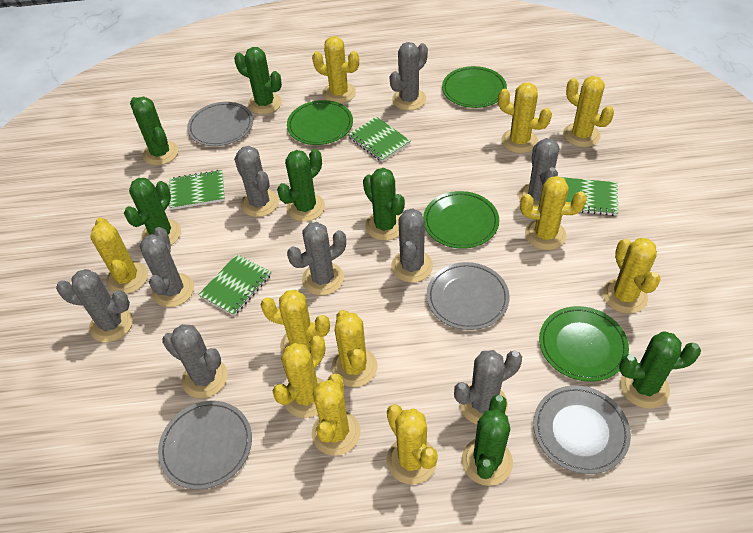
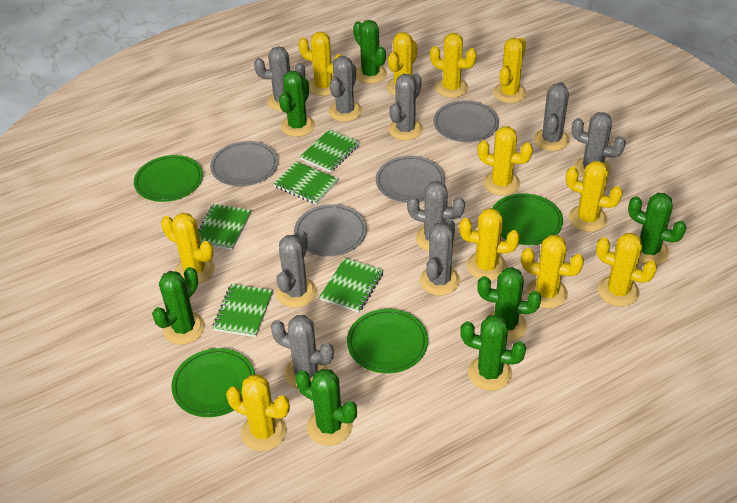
green notebook: [169,170,225,210] [198,254,271,316] [348,117,410,162] [561,177,619,216] = 4 -> [198,204,251,250] [213,284,273,337] [273,161,338,204] [300,129,360,173] [319,258,383,312] = 5

